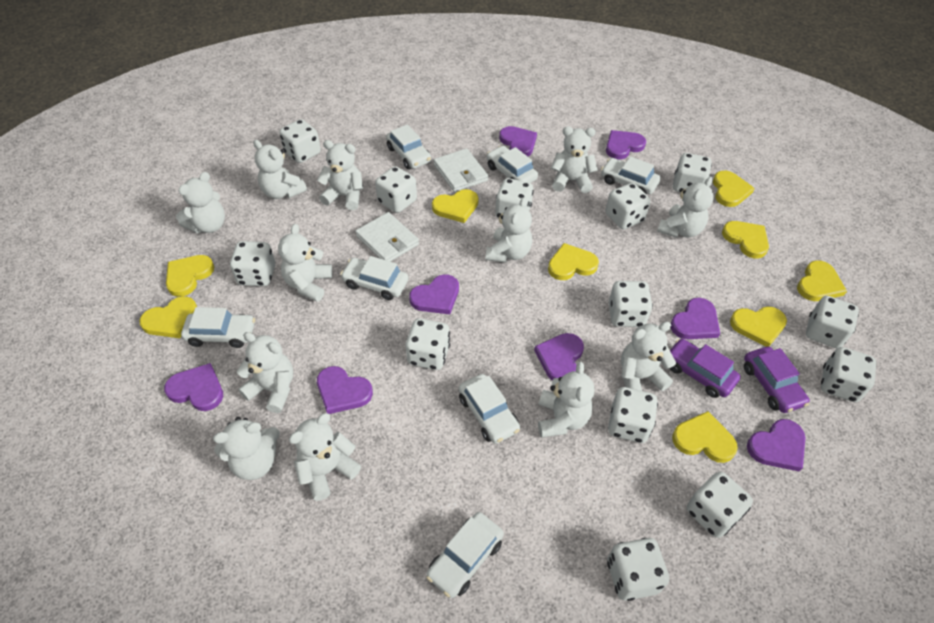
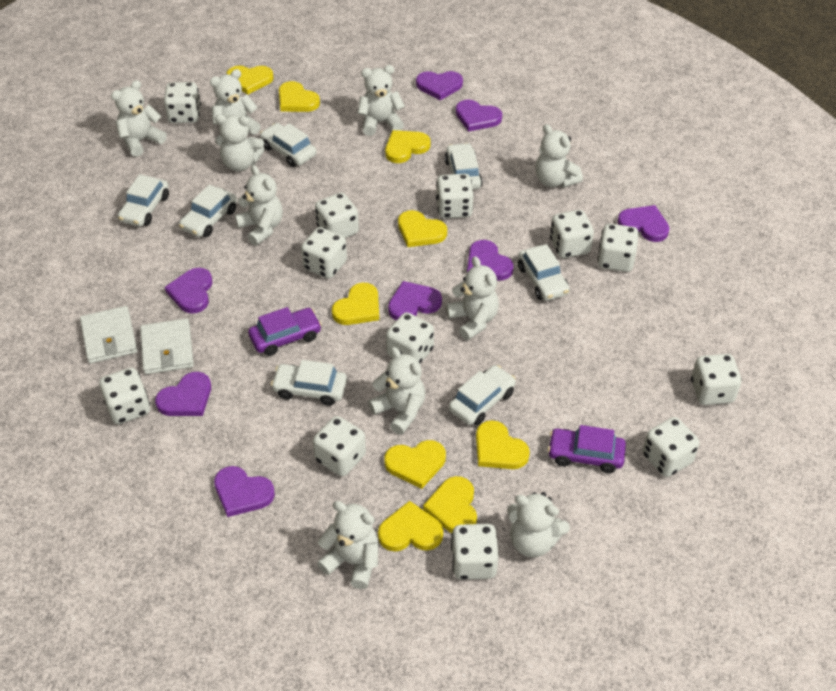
white dice: [230,241,275,286] [279,119,321,163] [375,166,417,213] [406,318,450,370] [495,178,534,218] [605,183,650,229] [607,538,669,601] [608,387,658,443] [609,281,653,327] [673,153,712,192] [687,472,753,538] [806,296,859,348] [821,347,876,402] = 13 -> [99,368,150,424] [164,82,201,123] [301,227,347,279] [313,416,366,476] [315,192,359,238] [386,312,434,363] [436,174,474,219] [451,524,499,580] [550,210,594,258] [597,224,639,272] [643,417,699,477] [691,354,742,405] = 12
white teddy bear: [176,172,225,233] [213,417,280,480] [237,332,293,413] [253,140,307,199] [278,224,332,302] [289,413,361,501] [317,140,363,210] [486,197,532,263] [538,362,595,438] [551,126,598,193] [621,322,676,391] [657,177,714,238] = 12 -> [111,80,167,157] [210,69,261,135] [215,114,265,171] [235,165,283,246] [317,501,378,589] [357,65,405,136] [368,347,425,435] [446,256,499,340] [507,492,570,557] [535,124,583,188] = 10

